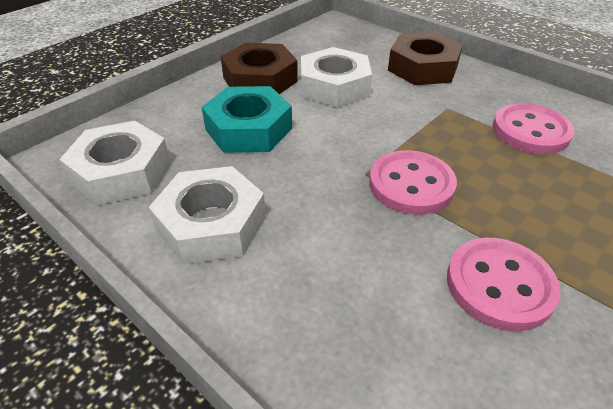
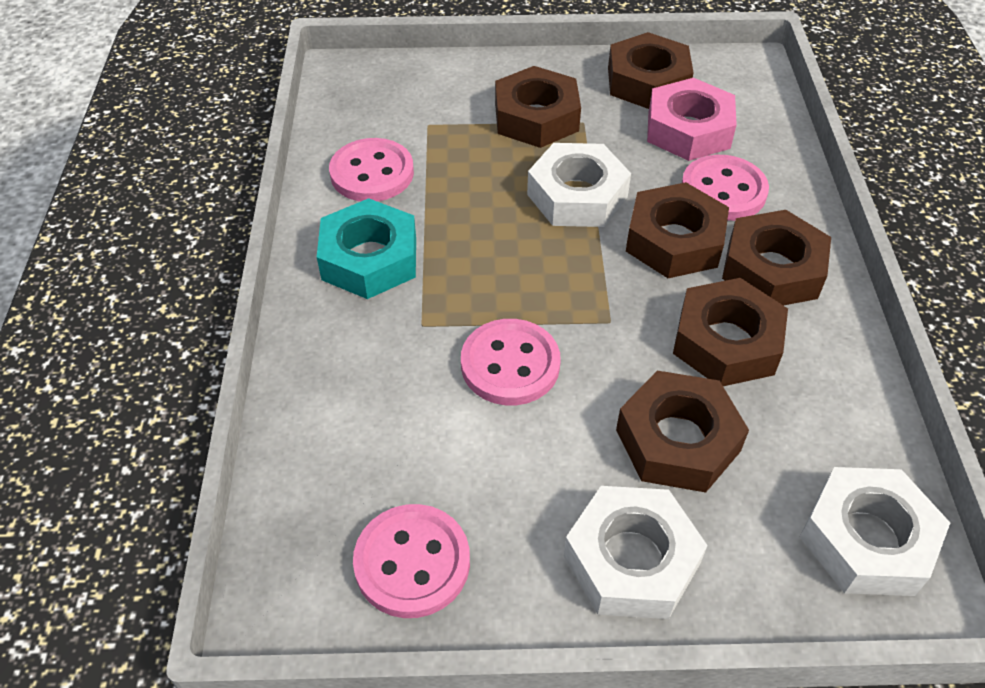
brown nut: [221,42,298,94] [388,32,463,85] = 2 -> [495,66,581,148] [608,32,694,109] [616,371,749,492] [626,182,729,278] [673,278,788,386] [722,210,831,306] = 6
pink button: [369,150,457,215] [447,238,561,331] [493,103,574,154] = 3 -> [329,138,414,201] [353,504,470,618] [461,319,561,405] [682,155,769,221] = 4
pink nut: none = 0 -> [647,78,737,161] = 1

